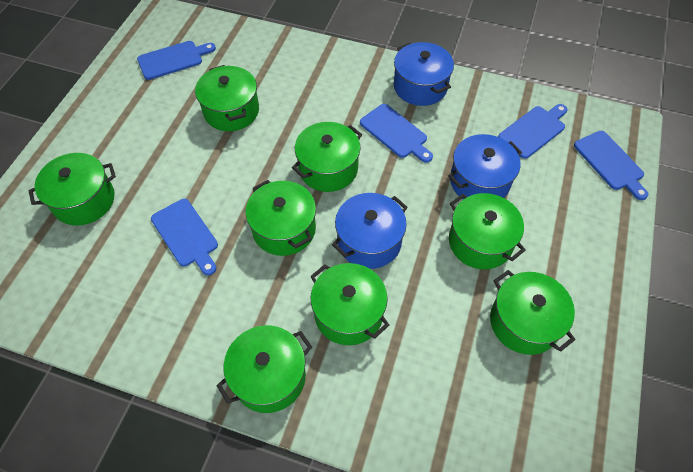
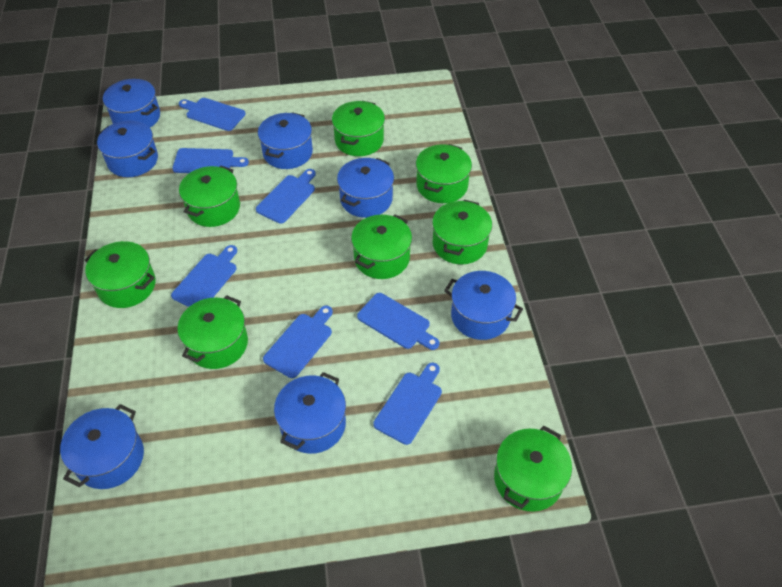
blue cutting board: [137,41,216,80] [151,199,218,275] [360,104,433,163] [498,104,568,159] [574,131,648,200] = 5 -> [171,245,237,307] [172,148,249,173] [179,98,245,131] [256,169,316,224] [263,306,333,378] [357,293,439,350] [373,363,442,445] = 7
blue pot: [332,193,408,269] [394,42,454,106] [448,134,522,199] = 3 -> [60,404,144,489] [97,120,158,177] [103,79,160,128] [258,112,313,169] [274,372,346,454] [337,158,394,218] [444,271,523,340] = 7

